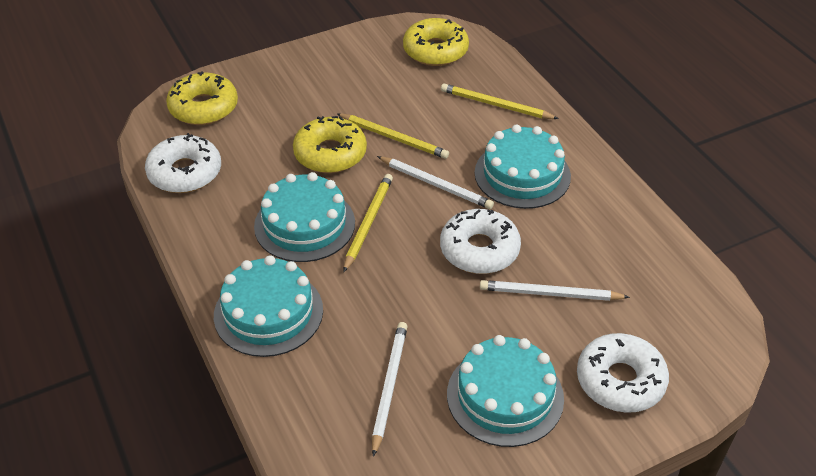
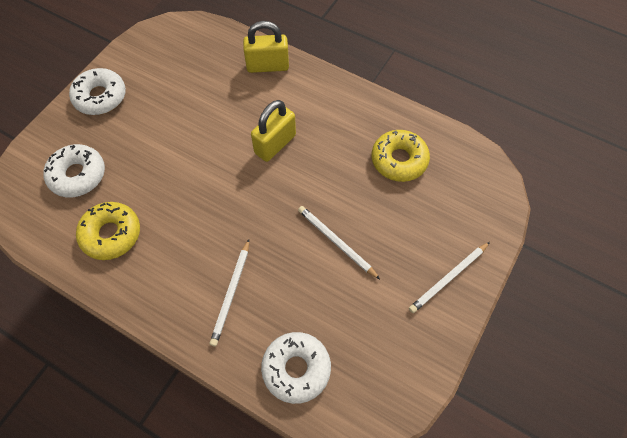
turquoise cake: [214,255,323,357] [254,172,355,262] [447,335,564,447] [475,124,571,209] = 4 -> none = 0
yellow donut: [166,71,238,125] [293,116,367,173] [403,18,469,66] = 3 -> [76,202,140,260] [372,130,430,182] = 2
yellow padlock: none = 0 -> [243,21,289,73] [251,100,296,162] = 2
yellow pencil: [337,113,449,159] [343,174,393,272] [441,84,559,119] = 3 -> none = 0

